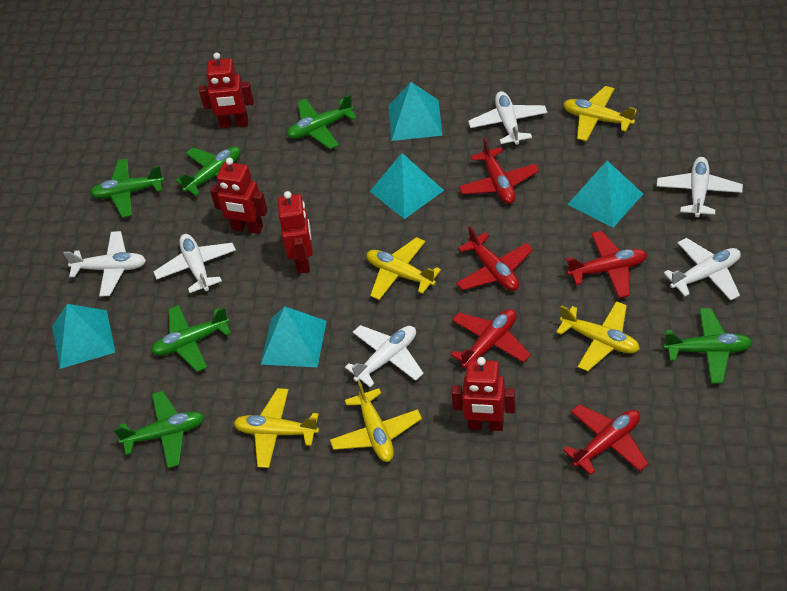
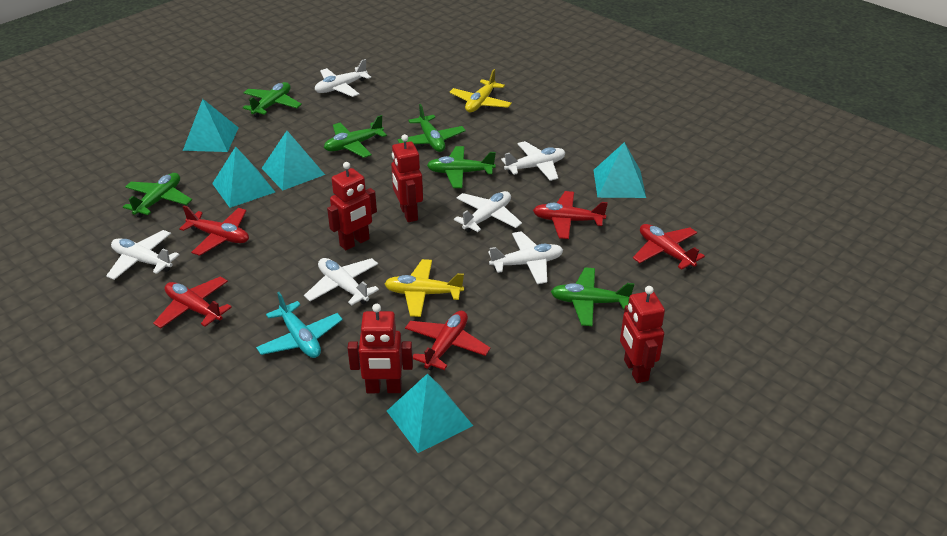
turquoise plane: none = 0 -> [256,292,343,358] = 1
yellow plane: [234,388,319,468] [330,380,422,462] [367,237,441,300] [556,301,640,371] [563,86,637,141] = 5 -> [384,259,464,317] [450,69,512,112] = 2

